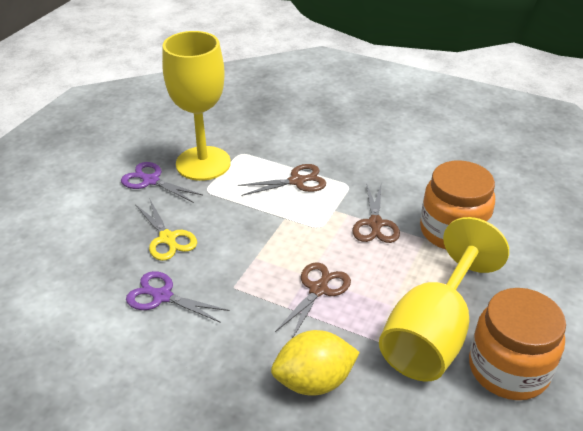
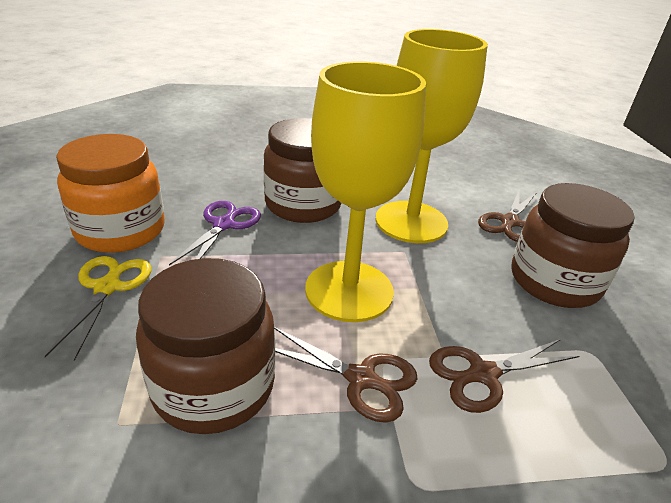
brown jar: none = 0 -> [136,258,275,434] [264,118,341,223] [512,183,635,308] = 3
orange jar: [420,161,495,249] [469,288,566,400] = 2 -> [56,134,165,253] = 1
purple scissors: [121,162,203,203] [126,271,230,323] = 2 -> [169,201,261,266] = 1
yellow lemon: [271,330,360,396] = 1 -> none = 0

